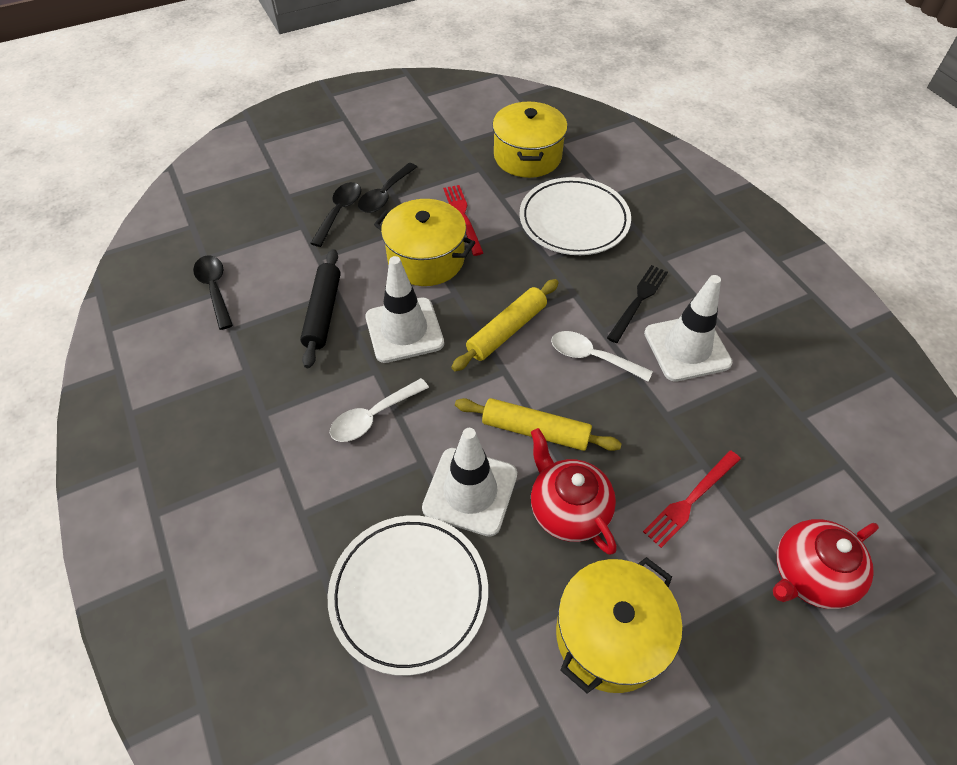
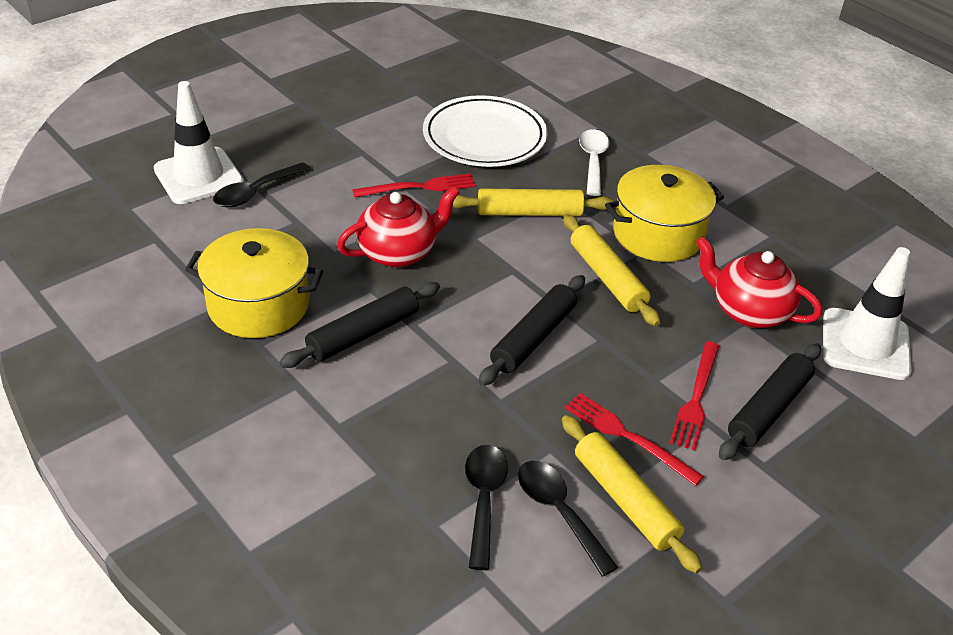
black fork: [607,265,668,343] = 1 -> none = 0
black rolling pin: [300,249,341,368] = 1 -> [279,282,440,368] [479,275,585,386] [719,343,821,460] = 3
red fork: [443,185,483,256] [643,450,741,548] = 2 -> [352,174,476,198] [565,393,704,486] [670,341,719,450] = 3
white plate: [328,515,488,676] [519,177,631,255] = 2 -> [423,95,547,167] = 1
white spoon: [330,378,429,442] [551,331,653,382] = 2 -> [579,129,610,196] = 1
white traffic cone: [365,256,444,363] [422,428,517,536] [644,275,732,382] = 3 -> [154,81,244,204] [823,247,912,380] = 2
yellow pot: [374,199,476,286] [492,102,568,178] [556,557,682,693] = 3 -> [185,228,323,338] [605,165,724,262] = 2
yellow rolling pin: [452,279,559,371] [455,398,622,451] = 2 -> [453,189,614,216] [562,415,702,573] [563,214,660,326] = 3

